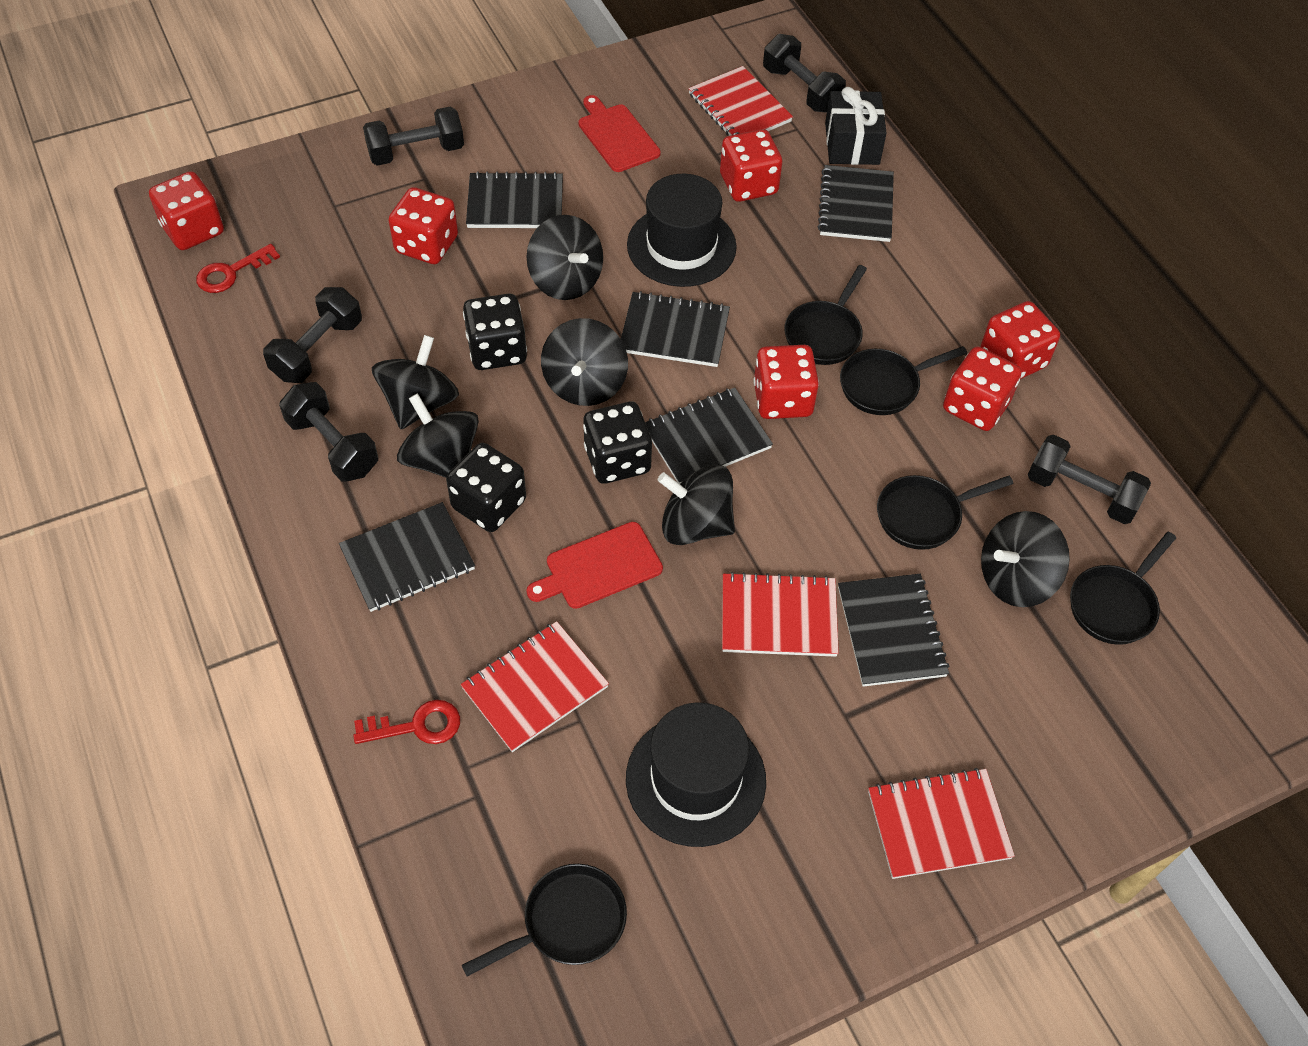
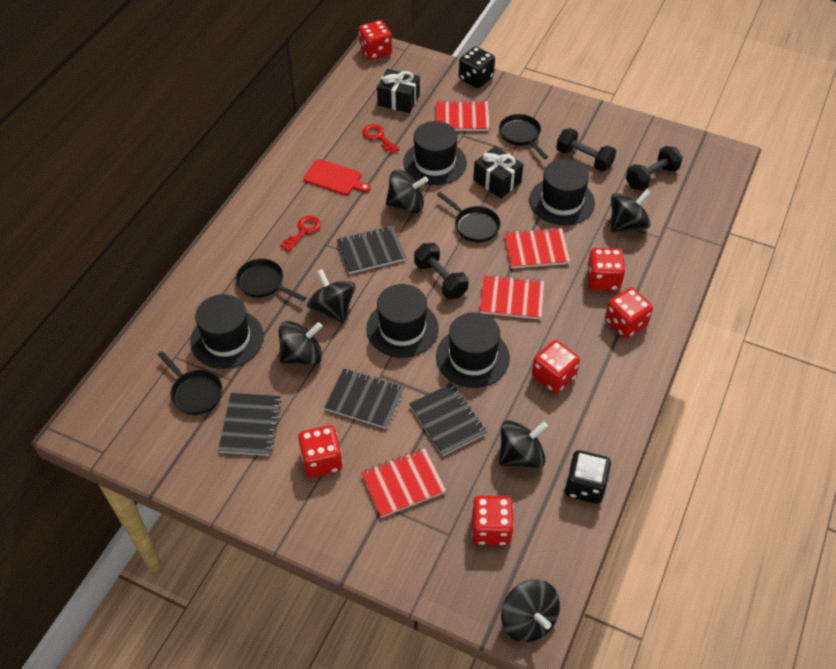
black dice: [446,443,526,532] [463,293,527,370] [583,402,652,484] = 3 -> [459,46,495,88] [565,450,611,504] = 2
black dumbbell: [263,287,362,383] [279,382,378,482] [363,107,464,166] [763,34,846,113] [1028,435,1151,524] = 5 -> [414,243,469,299] [556,128,616,171] [626,146,683,191] = 3
black gift: [825,87,887,165] = 1 -> [377,69,420,113] [473,146,523,198] = 2
black hat: [626,702,766,847] [627,174,737,287] = 2 -> [190,294,264,369] [366,284,439,358] [403,121,467,185] [436,312,510,388] [529,159,595,225] = 5
black notebook: [339,502,475,612] [466,171,563,228] [621,291,730,367] [645,388,773,484] [818,165,894,242] [838,574,949,687] = 6 -> [218,393,282,456] [324,369,404,429] [336,226,406,274] [409,383,487,456] = 4
black pan: [462,864,627,977] [784,265,867,365] [840,346,967,415] [877,475,1013,550] [1070,532,1176,645] = 5 -> [158,351,223,415] [236,259,306,301] [437,192,501,242] [499,114,548,159] = 4
red cutting board: [526,522,663,609] [579,95,661,172] = 2 -> [303,159,371,195] = 1

